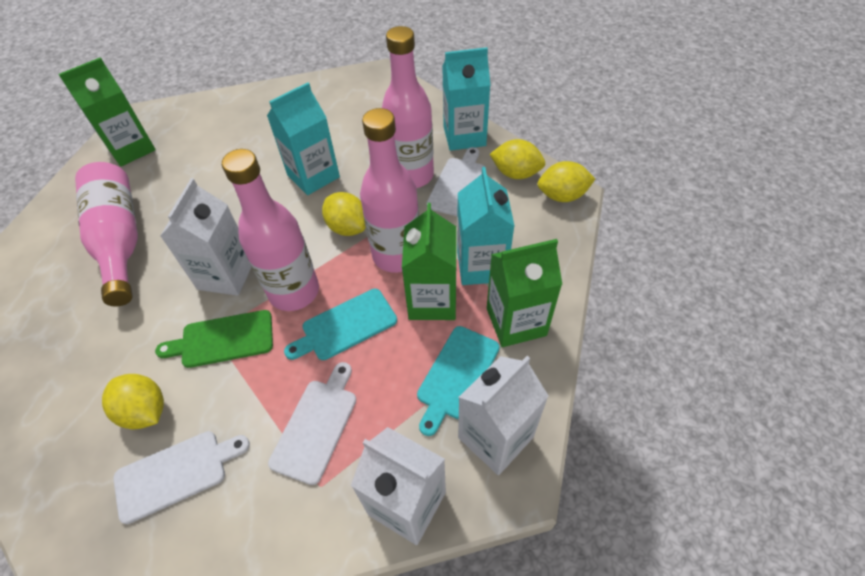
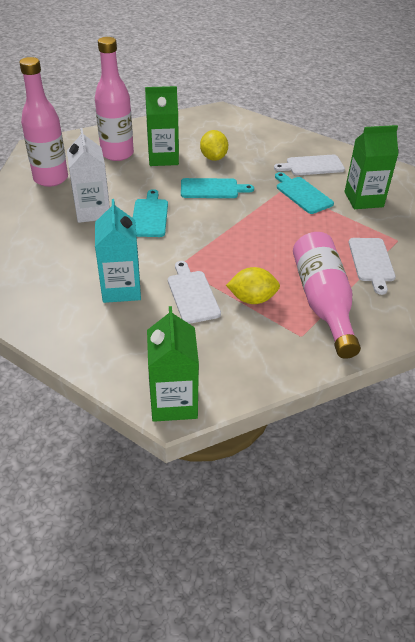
green cutting board: [155,310,273,368] = 1 -> none = 0
pink bottle: [75,162,138,306] [222,149,319,311] [360,108,419,273] [382,26,434,188] = 4 -> [19,57,68,187] [95,37,134,161] [293,232,361,359] = 3
turquoise carton: [267,83,340,195] [442,47,490,151] [457,167,515,285] = 3 -> [95,199,141,303] = 1
turquoise cutting board: [284,289,397,360] [417,326,500,436] = 2 -> [133,189,168,237] [181,178,254,198] [275,172,334,214] = 3
white carton: [160,178,251,296] [351,427,446,545] [458,356,549,475] = 3 -> [67,128,110,223] = 1
yellow lemon: [102,374,164,429] [322,192,366,236] [490,139,545,179] [537,161,595,202] = 4 -> [200,130,228,161] [226,267,280,304] = 2

